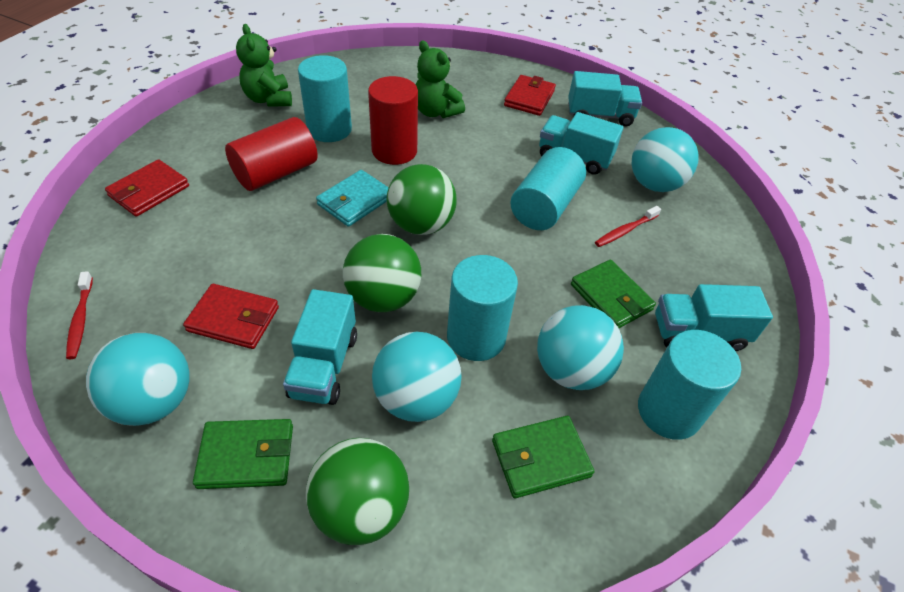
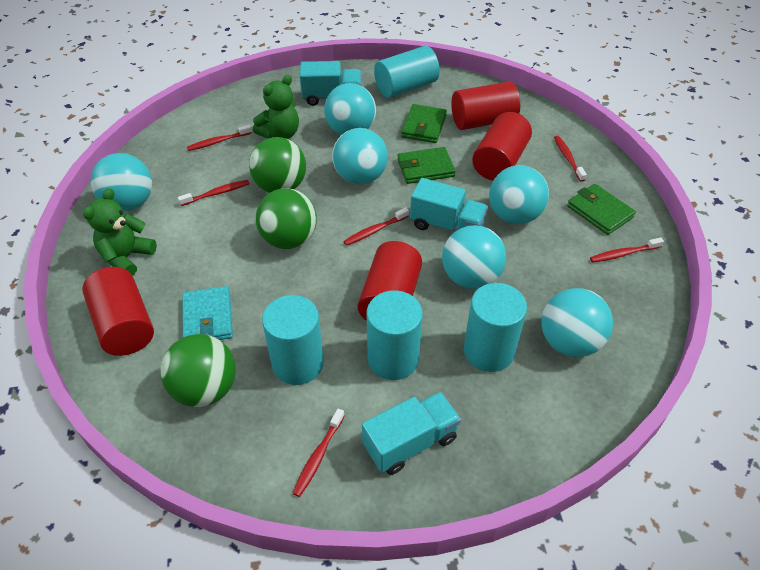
red cylinder: [225,117,318,191] [368,76,418,165] = 2 -> [82,267,154,356] [357,241,422,321] [451,81,520,130] [472,112,532,181] = 4
red toothbrush: [66,271,93,359] [595,206,661,247] = 2 -> [178,180,249,206] [187,125,252,151] [292,409,344,497] [343,208,409,246] [554,136,587,182] [590,237,664,263] = 6
red wallet: [105,159,189,217] [183,284,279,349] [504,75,556,116] = 3 -> none = 0
turquoise ball: [86,333,189,426] [372,332,462,422] [537,305,624,390] [632,127,699,192] = 4 -> [91,153,152,212] [324,83,376,135] [332,128,388,184] [442,225,506,289] [489,165,549,224] [542,288,613,357] = 6
turquoise truck: [283,289,357,405] [539,112,624,175] [568,71,642,126] [655,284,773,351] = 4 -> [300,61,361,106] [362,392,461,475] [410,178,488,232] = 3

